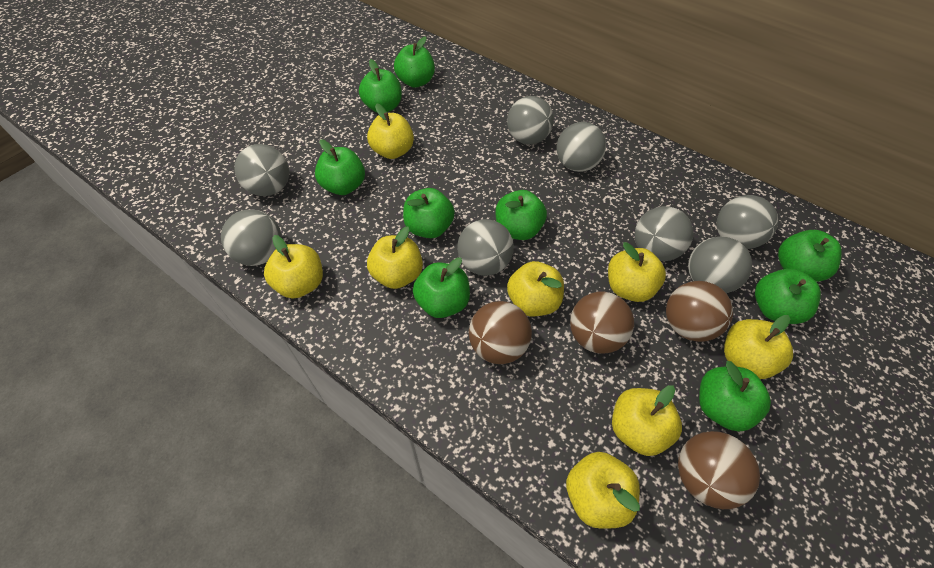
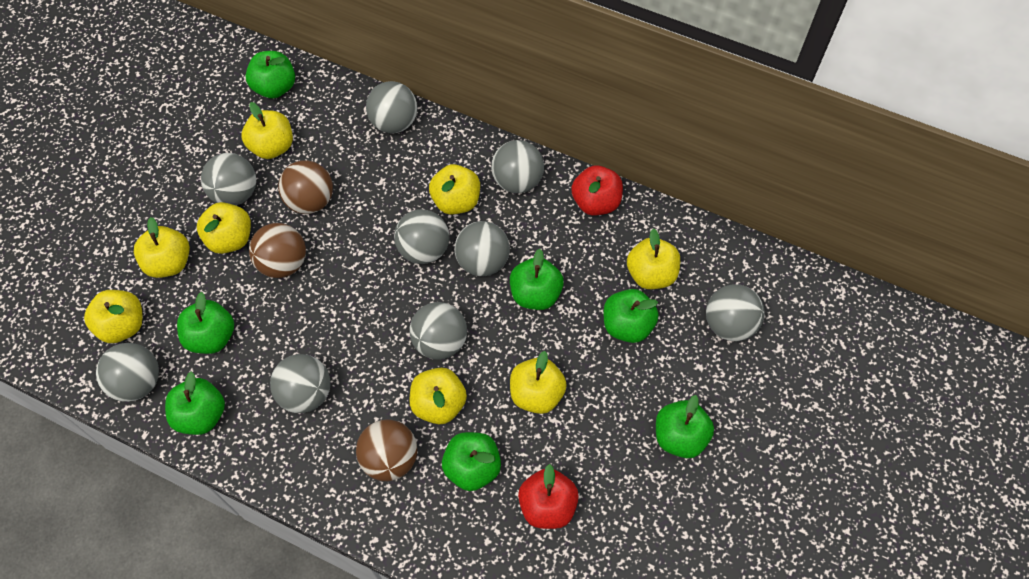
brown ball: [469,301,532,364] [570,292,634,354] [666,281,733,342] [678,431,760,509] = 4 -> [249,223,306,278] [278,160,333,214] [356,419,417,481] = 3
green apple: [315,139,365,195] [359,59,402,112] [394,37,435,88] [403,188,455,238] [413,257,470,318] [496,190,547,240] [699,361,771,432] [755,269,821,324] [778,230,842,282] = 9 -> [165,371,225,435] [177,292,234,354] [245,51,295,99] [442,432,501,491] [510,249,564,310] [604,289,659,343] [656,395,714,458] = 7
grey ball: [221,209,282,266] [234,144,289,196] [457,219,514,276] [507,96,554,145] [557,122,606,172] [635,206,694,261] [688,237,752,293] [716,195,778,249] = 8 -> [96,343,159,402] [201,153,256,205] [270,354,331,413] [366,81,418,133] [394,209,449,264] [409,302,467,360] [455,221,510,276] [491,140,544,193] [706,284,765,341] = 9
red apple: none = 0 -> [518,464,579,529] [571,165,623,216] = 2

